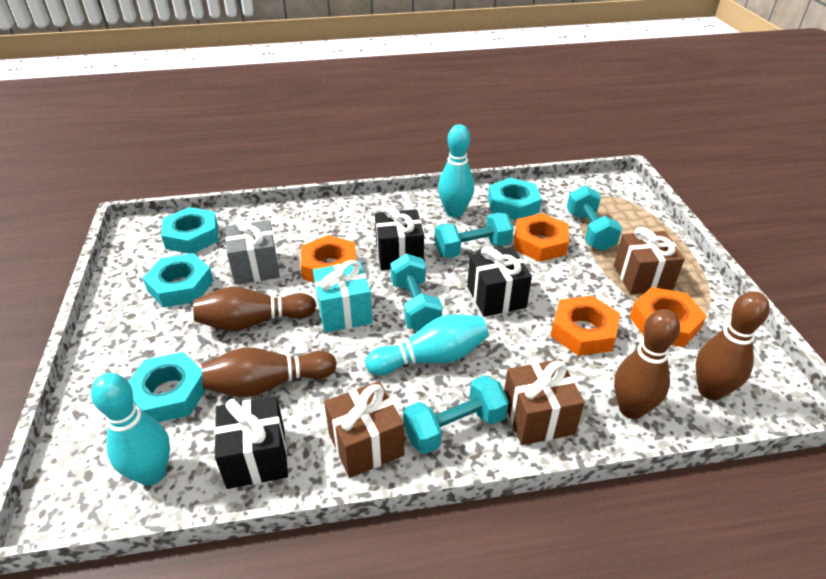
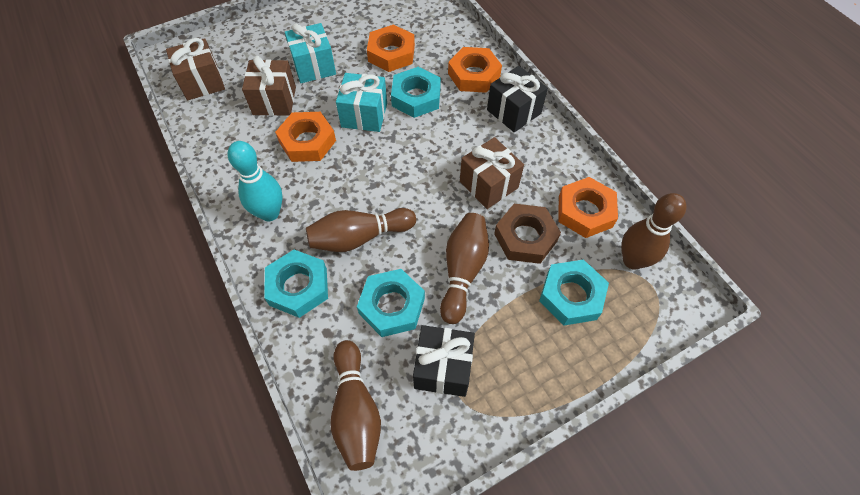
black gift: [214,396,288,489] [375,206,424,270] [467,246,532,317] = 3 -> [413,325,475,397] [487,66,548,133] = 2
brown nut: none = 0 -> [494,204,561,264] = 1
grey gift: [225,218,280,285] = 1 -> none = 0
turquoise bowling pin: [91,373,170,486] [365,315,489,375] [438,124,474,218] = 3 -> [228,141,283,221] = 1
turquoise dumbbell: [390,253,443,330] [403,375,509,454] [435,213,514,258] [567,185,622,251] = 4 -> none = 0
turquoise gift: [313,260,373,333] = 1 -> [285,23,336,83] [336,73,387,132] = 2

